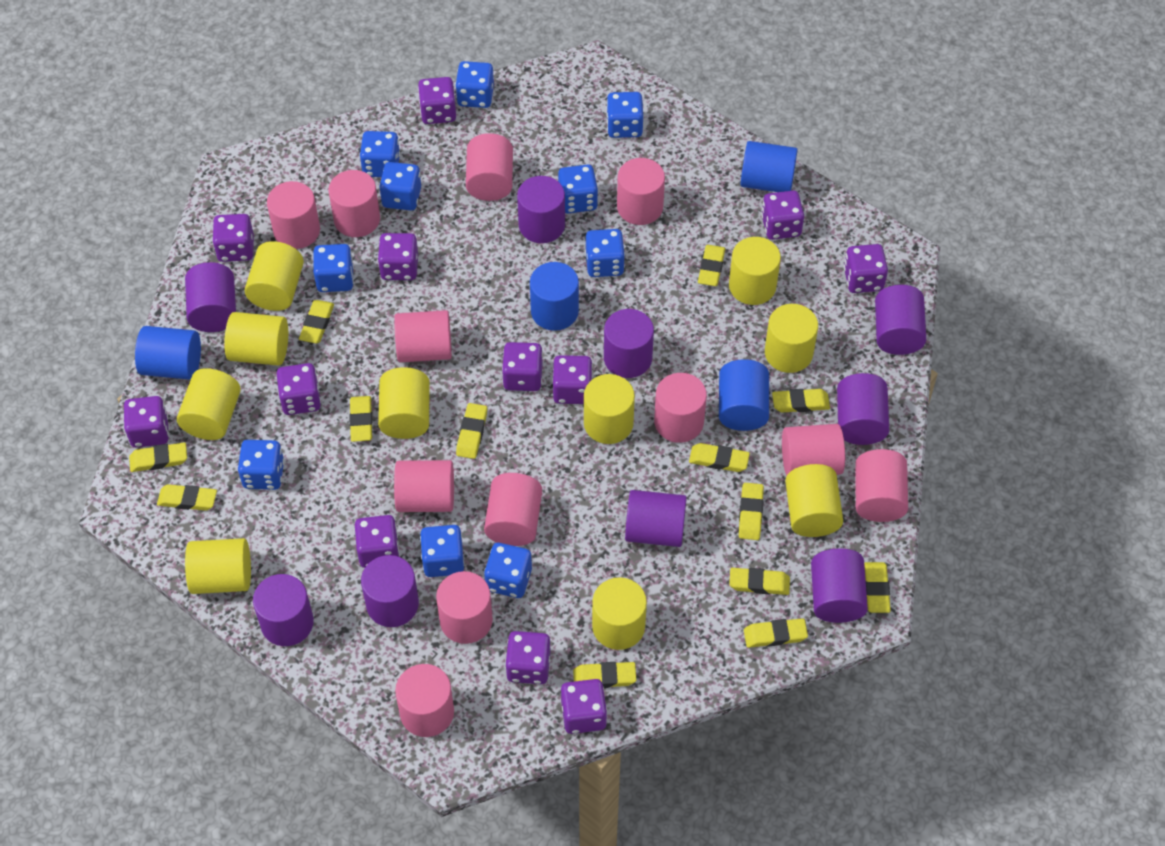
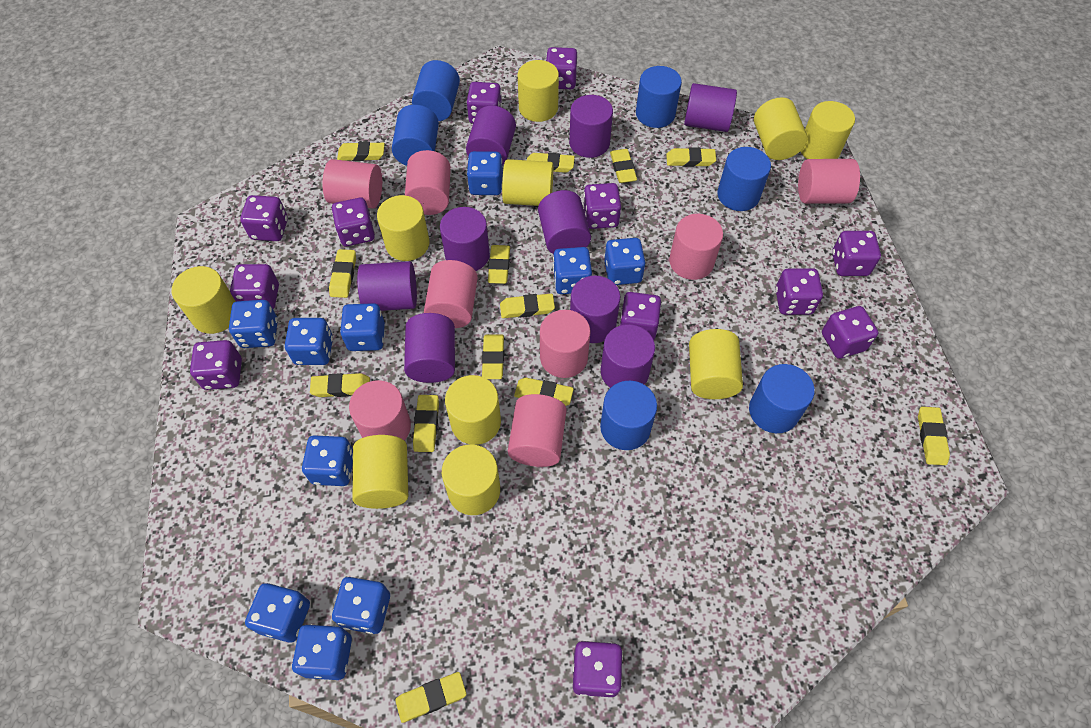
blue cylinder: [135,326,201,380] [530,262,579,331] [719,359,769,431] [741,141,798,192] = 4 -> [392,105,439,166] [412,60,460,121] [600,381,657,450] [636,66,682,128] [718,147,771,211] [749,364,815,433] = 6
pink cylinder: [267,181,320,249] [328,170,380,237] [394,310,452,362] [394,460,454,512] [395,664,454,737] [436,571,493,644] [466,133,513,201] [484,473,542,546] [617,158,665,225] [654,373,707,443] [782,424,845,476] [855,449,908,522] = 12 -> [322,159,382,209] [349,380,411,440] [405,150,451,215] [424,260,478,328] [508,394,567,467] [540,310,591,378] [669,214,723,280] [798,159,860,204] = 8

